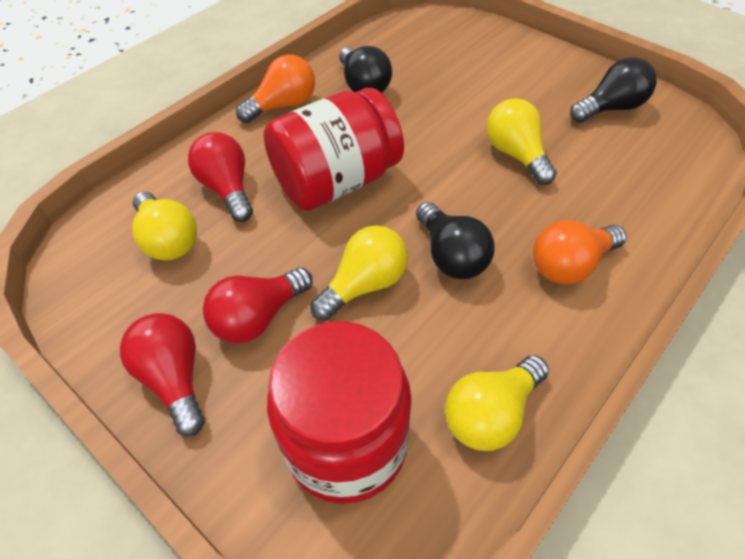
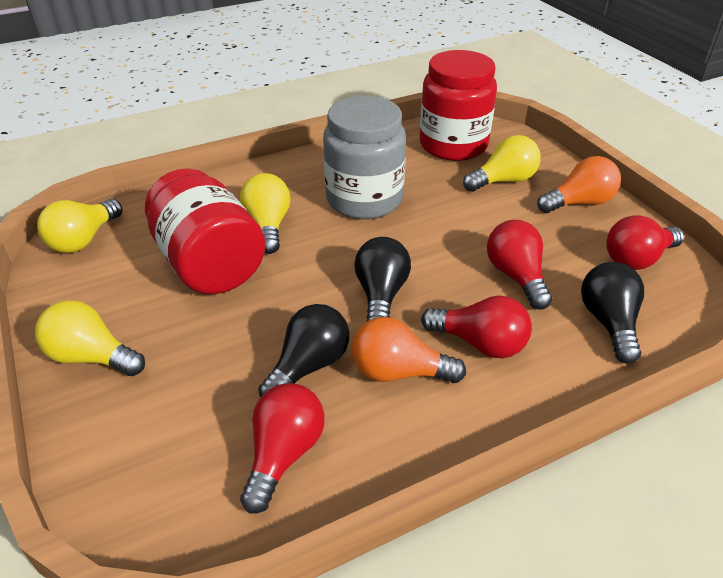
grey jar: none = 0 -> [323,96,406,219] = 1
red light bulb: [120,313,205,436] [188,132,253,222] [203,268,313,343] = 3 -> [240,383,324,514] [421,296,532,358] [487,220,552,310] [606,215,684,270] = 4

